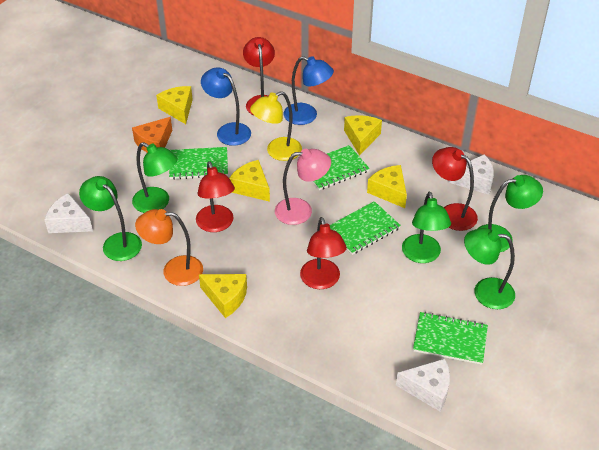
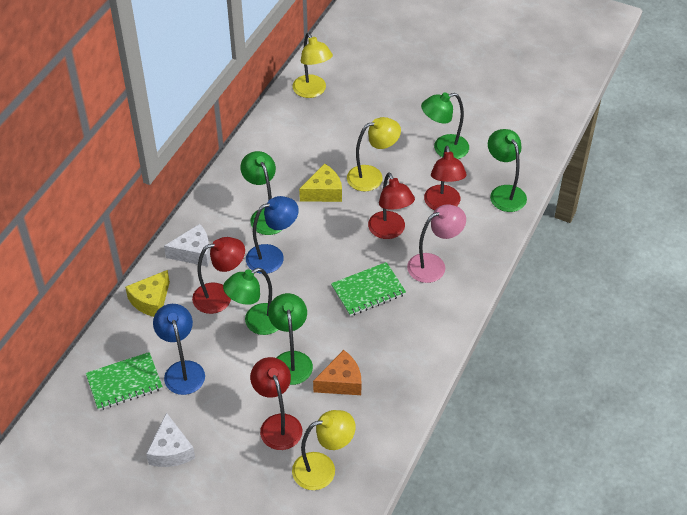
green notebook: [169,147,228,180] [312,145,370,190] [330,201,401,255] [413,312,488,365] = 4 -> [86,352,163,410] [331,262,406,316] = 2
orange lamp: [135,209,203,286] = 1 -> none = 0
white cheese: [44,193,93,233] [396,359,450,411] [449,154,494,195] = 3 -> [146,413,195,467] [164,224,210,267] = 2
yellow cheese: [156,86,193,124] [199,274,247,318] [229,160,270,202] [344,115,382,156] [367,165,407,208] = 5 -> [125,270,170,317] [299,163,342,202] = 2
yellow lamp: [250,91,302,161] = 1 -> [292,33,333,98] [292,410,356,490] [347,117,401,191] = 3

